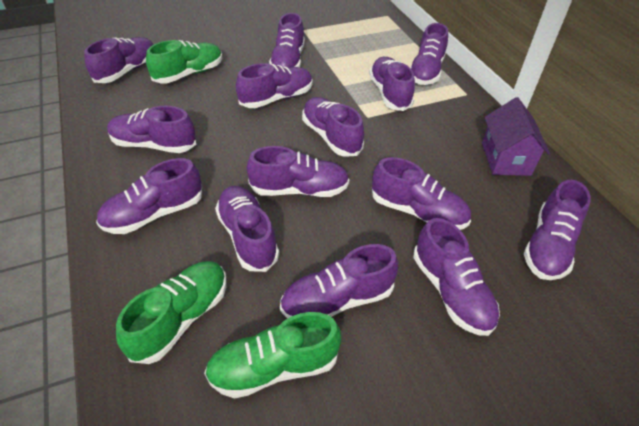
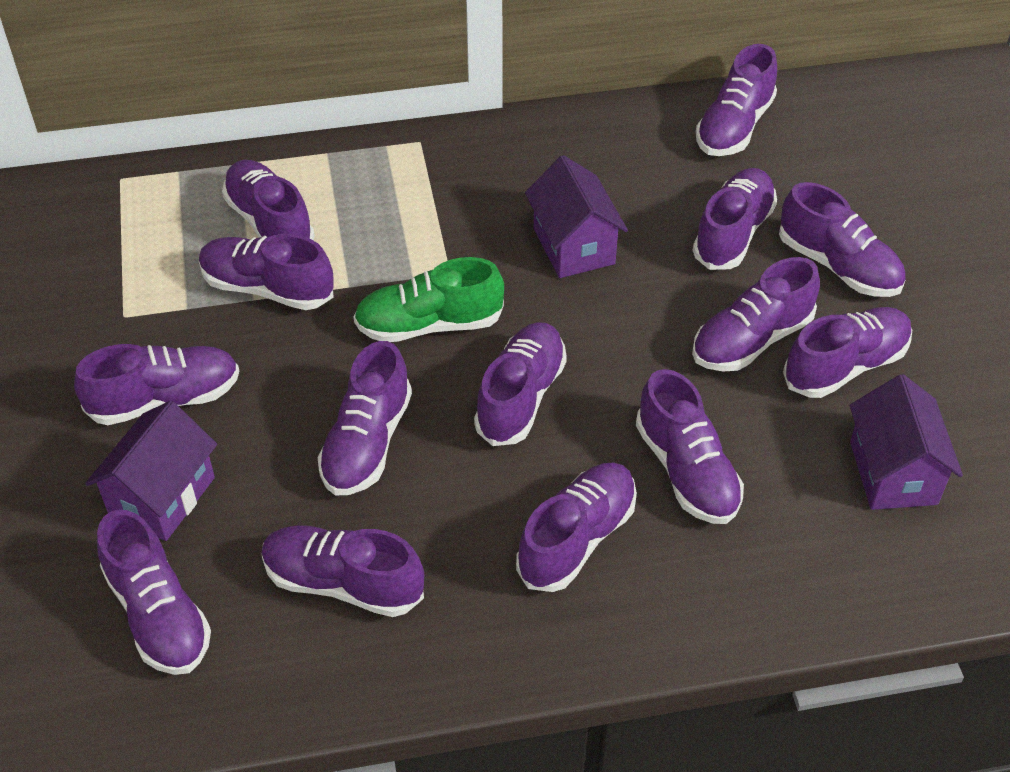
green shoe: [116,261,226,364] [146,40,222,84] [204,312,341,399] = 3 -> [353,257,504,342] = 1
purple house: [482,97,550,176] = 1 -> [85,401,217,541] [525,155,628,278] [850,374,963,510] = 3

